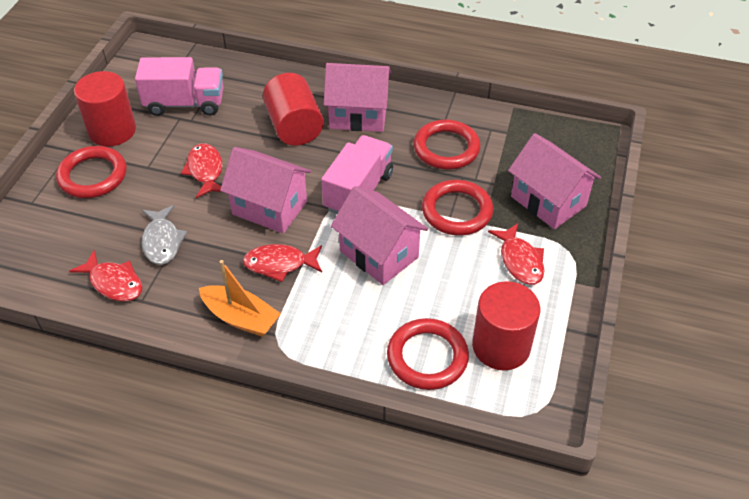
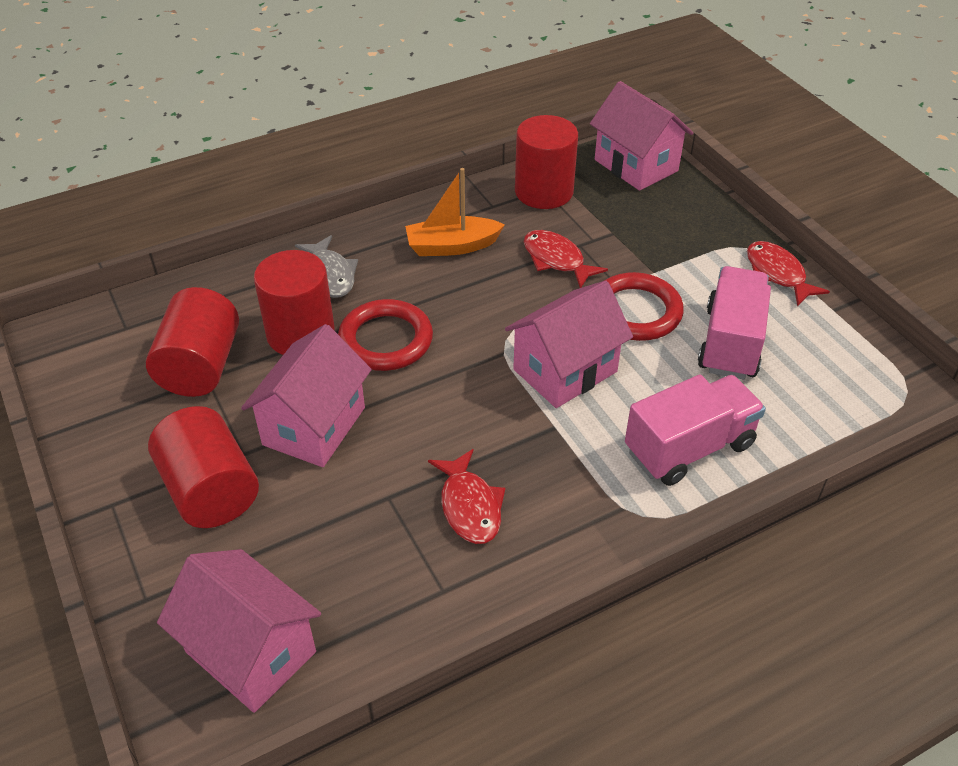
red cylinder: [74,71,136,146] [263,73,324,146] [472,281,540,370] = 3 -> [146,287,239,397] [148,406,259,528] [254,250,335,355] [515,115,578,209] = 4
red fish: [69,250,142,302] [181,143,223,198] [243,244,322,282] [488,223,545,285] = 4 -> [428,449,505,544] [524,230,608,288] [747,241,830,307] = 3
red ring: [56,146,127,198] [387,318,469,390] [413,120,481,169] [422,180,493,236] = 4 -> [338,299,433,371] [604,272,684,341] = 2

